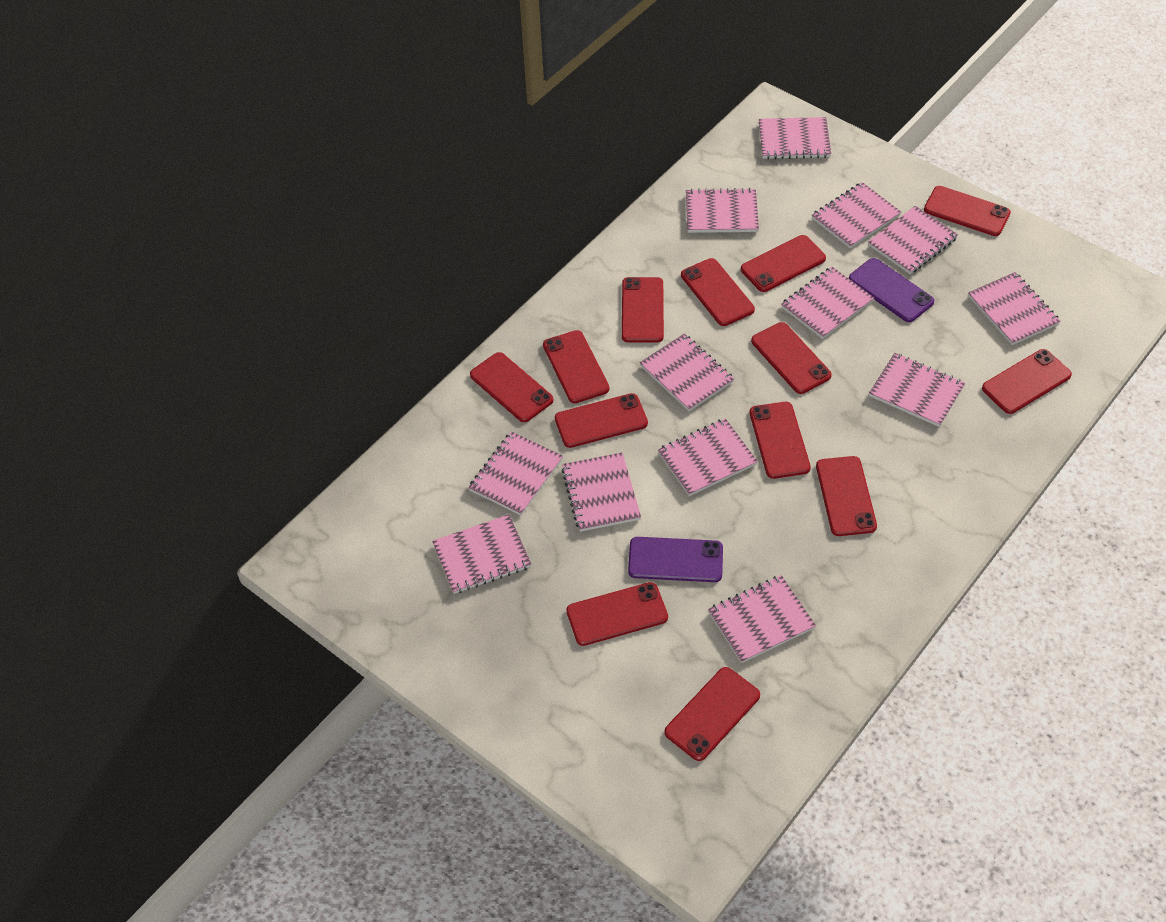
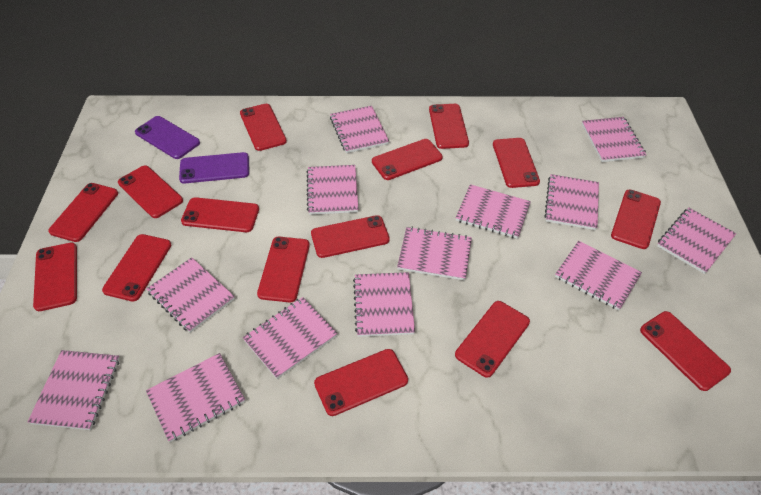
red phone: [470,352,554,422] [543,330,609,403] [555,393,648,448] [566,582,668,646] [622,277,664,343] [665,667,760,761] [681,258,755,326] [741,235,826,292] [749,402,811,479] [751,322,832,394] [816,456,877,536] [924,186,1011,236] [982,349,1072,414] = 13 -> [33,243,77,311] [48,183,118,242] [102,234,171,302] [118,166,183,218] [181,197,259,232] [240,104,287,151] [257,237,310,303] [311,215,390,258] [314,349,408,416] [372,139,443,180] [429,104,469,149] [455,301,530,378] [493,138,540,188] [611,189,661,249] [640,311,731,391] = 15

